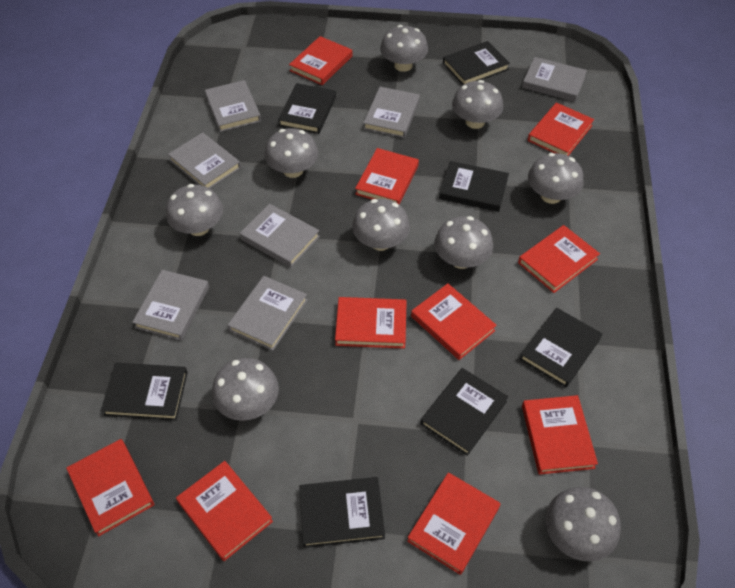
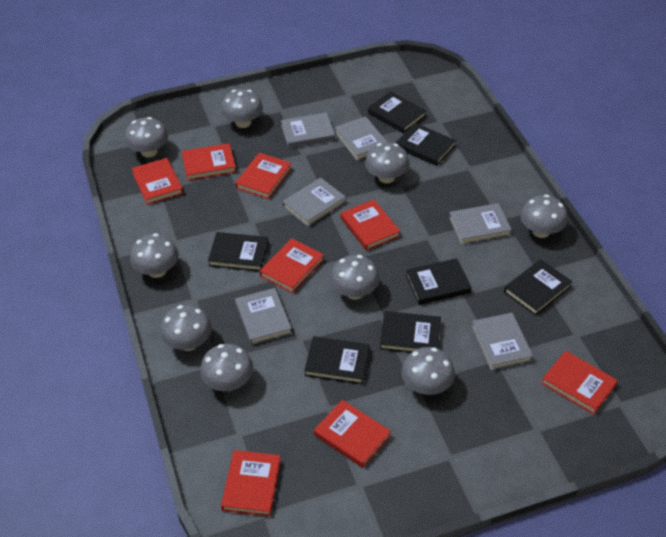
grey book: [132,270,209,341] [168,132,241,188] [205,80,261,132] [228,276,307,351] [240,204,320,267] [364,87,420,138] [522,57,587,102] = 7 -> [235,288,292,345] [281,112,335,148] [282,178,346,227] [334,116,388,161] [449,203,512,245] [471,313,533,371] = 6
red book: [66,439,154,537] [176,461,273,561] [289,36,352,85] [335,297,407,349] [355,148,419,205] [407,472,500,575] [411,283,497,360] [518,225,600,293] [522,395,598,475] [528,103,594,156] = 10 -> [132,158,183,205] [182,143,236,181] [221,450,281,516] [235,153,292,199] [260,238,324,293] [314,400,391,468] [340,199,400,251] [541,351,618,415] = 8

